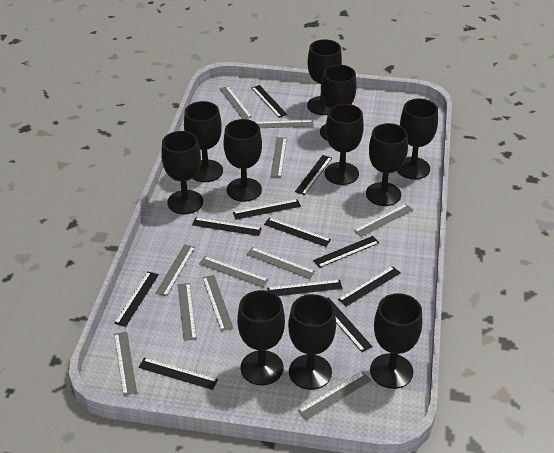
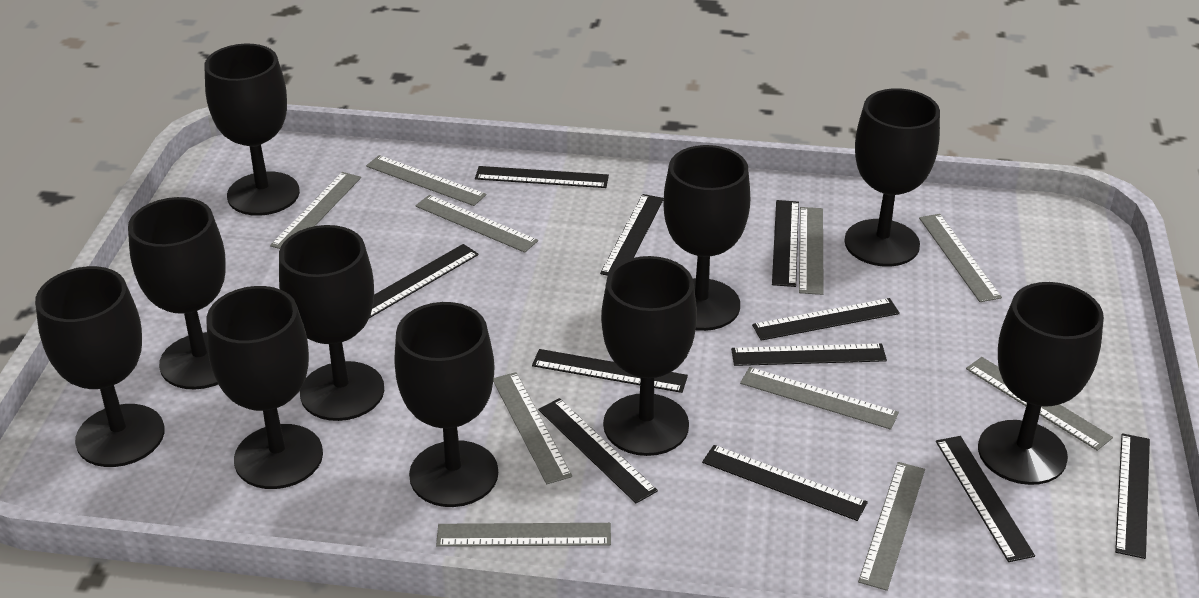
black goblet: [161,131,203,215] [184,101,223,182] [224,119,262,202] [237,290,285,385] [288,294,336,390] [307,39,342,115] [320,65,357,140] [324,104,364,185] [366,123,408,206] [370,293,422,389] [397,99,438,179] = 11 -> [35,266,165,467] [128,197,226,389] [204,44,300,216] [206,286,323,489] [279,225,384,421] [394,302,498,507] [601,256,697,456] [663,145,750,331] [844,88,940,267] [978,282,1104,485] = 10
grey ruler: [114,331,137,396] [155,244,195,297] [178,283,197,341] [199,256,269,287] [202,275,233,331] [219,86,252,119] [246,247,315,279] [256,120,314,128] [270,137,287,177] [298,372,372,420] [354,204,413,237] = 11 -> [270,172,361,249] [366,155,486,206] [415,195,538,253] [436,523,611,547] [493,372,572,484] [740,367,899,430] [799,207,824,295] [858,462,925,591] [919,214,1002,302] [966,357,1113,451] = 10

